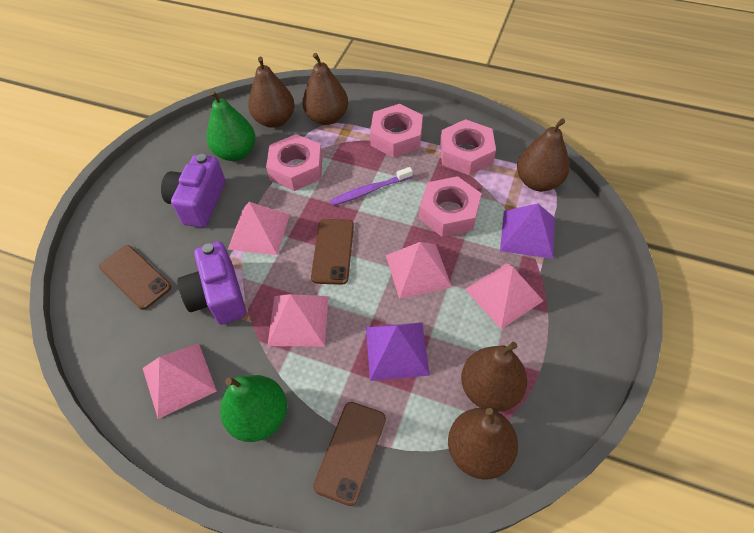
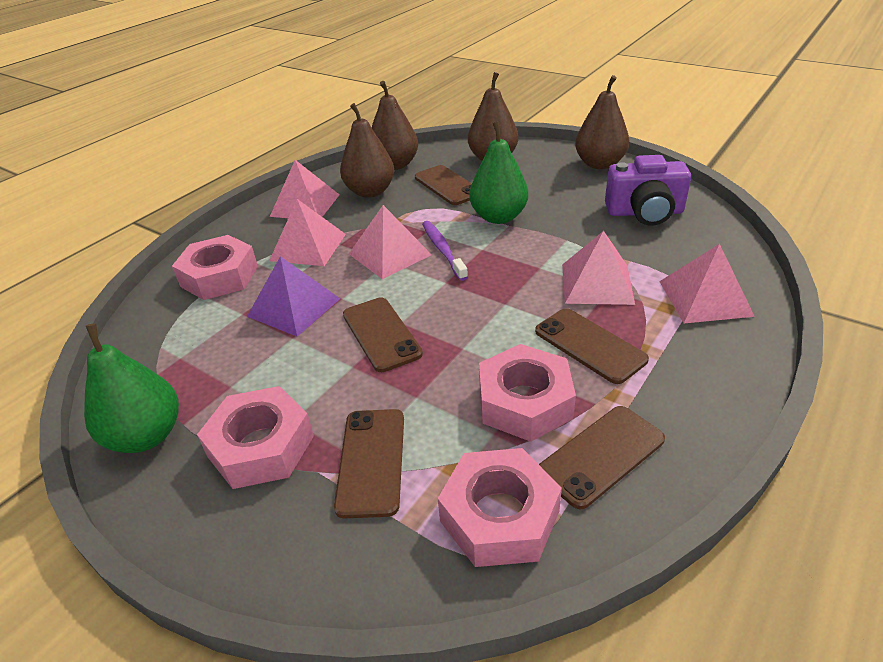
brown pear: [248,57,295,128] [302,53,348,125] [448,408,518,480] [461,342,527,412] [517,118,570,191] = 5 -> [340,103,394,198] [372,81,418,170] [468,72,518,161] [575,75,629,169] = 4
brown phone: [99,245,171,310] [311,219,354,285] [313,402,386,506] = 3 -> [334,409,404,518] [343,297,423,372] [415,165,472,205] [535,308,649,384] [539,406,665,509] = 5
purple camera: [161,154,226,227] [177,241,246,325] = 2 -> [605,155,691,226] = 1
purple pyramid: [366,322,430,381] [500,203,555,259] = 2 -> [247,256,340,337] = 1

